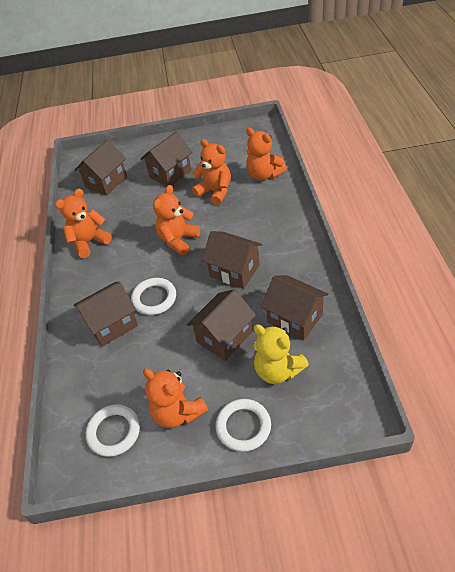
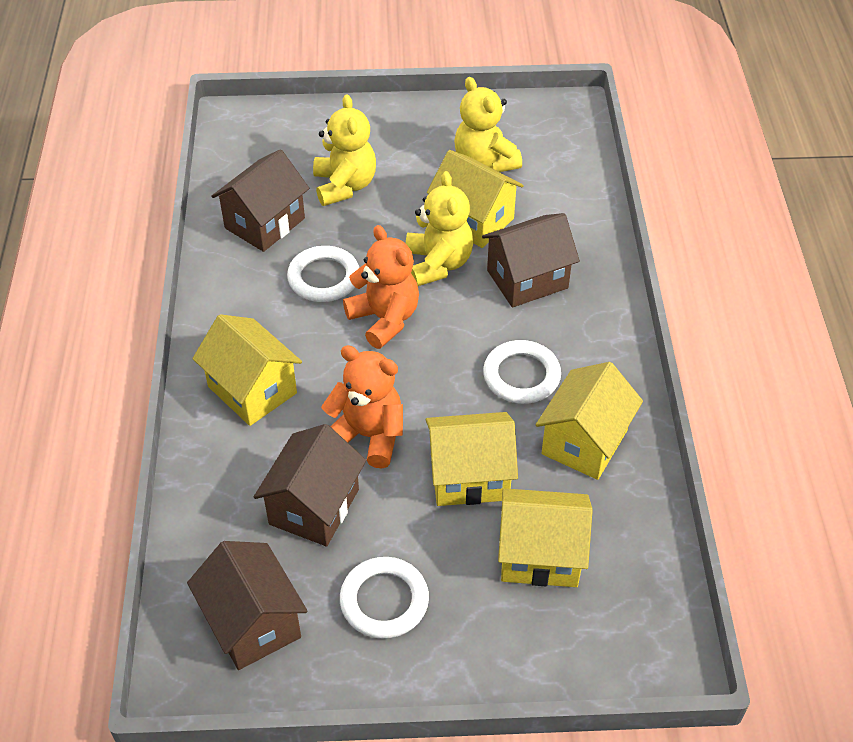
brown house: [74,281,138,347] [75,140,127,195] [141,132,192,186] [187,289,256,361] [202,231,262,289] [261,275,328,340] = 6 -> [187,541,307,670] [211,149,310,252] [254,424,366,546] [482,213,580,308] = 4
orange teddy bear: [55,188,112,258] [143,368,208,428] [153,185,200,255] [192,139,231,205] [246,128,287,181] = 5 -> [321,345,403,468] [343,225,419,349] = 2
yellow house: none = 0 -> [192,314,302,426] [426,412,518,506] [427,150,524,248] [498,488,593,587] [536,362,643,480] = 5
yellow teddy bear: [254,324,309,384] = 1 -> [313,94,376,206] [406,171,473,286] [454,77,522,172] = 3

